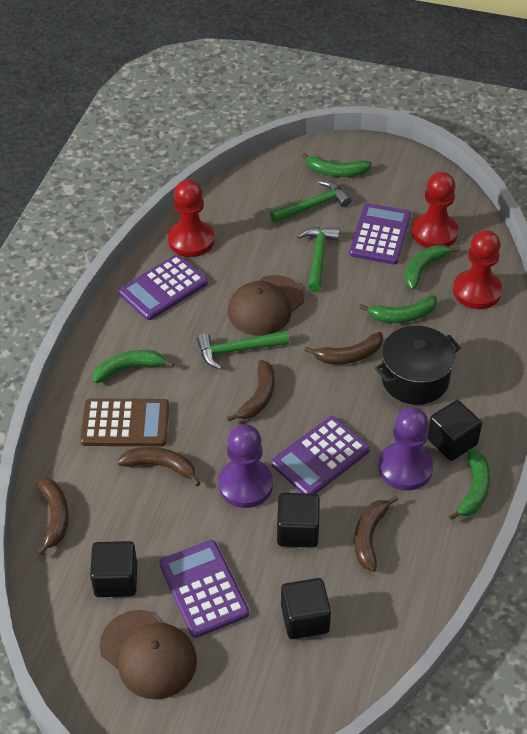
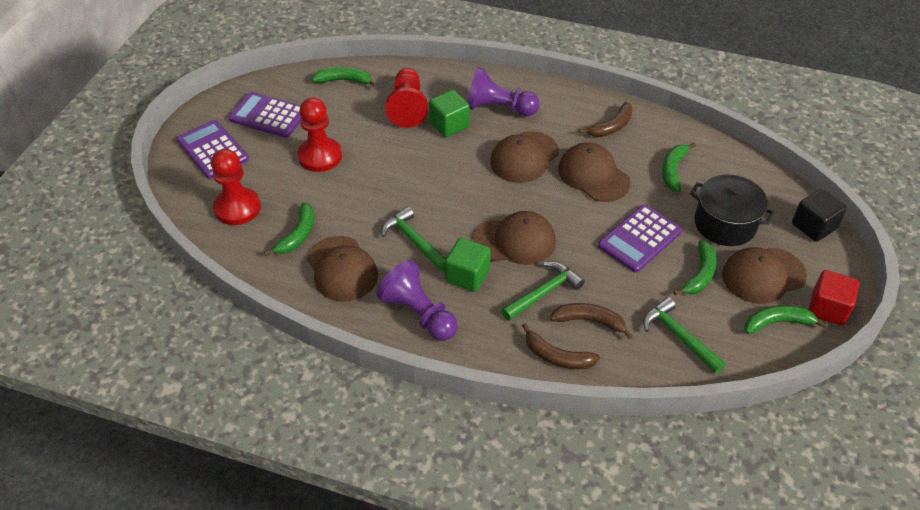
black cube: [90,541,137,597] [277,493,320,548] [281,578,331,639] [428,400,482,461] = 4 -> [792,189,847,242] = 1
brown banana: [37,478,69,556] [117,447,200,486] [227,360,275,422] [304,332,383,364] [354,496,398,572] = 5 -> [522,323,600,369] [550,303,633,339] [579,102,633,137] = 3
brown calculator: [80,399,169,446] = 1 -> none = 0
brown cap: [100,610,197,699] [228,275,304,336] = 2 -> [307,236,378,302] [473,211,556,265] [490,131,559,183] [558,142,631,202] [722,247,807,304] = 5
green cube: none = 0 -> [429,90,470,137] [445,238,491,292] = 2
purple calculator: [119,254,208,320] [159,540,249,638] [271,416,370,494] [349,203,411,265] = 4 -> [176,120,249,179] [228,92,301,138] [598,205,682,272] = 3
red cube: none = 0 -> [808,270,859,326] = 1

